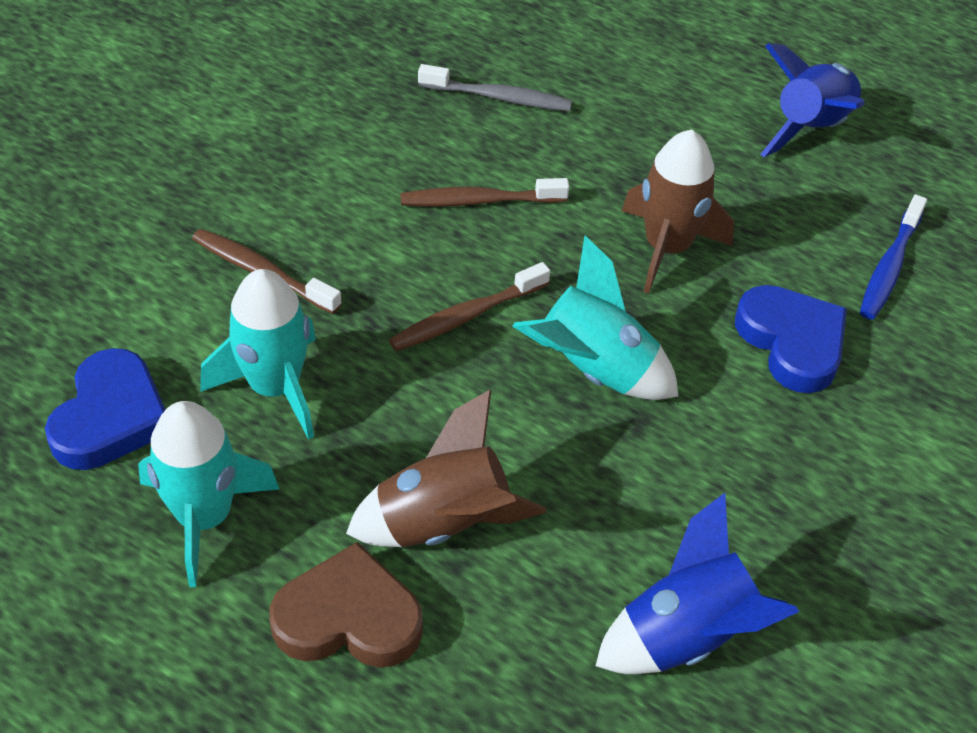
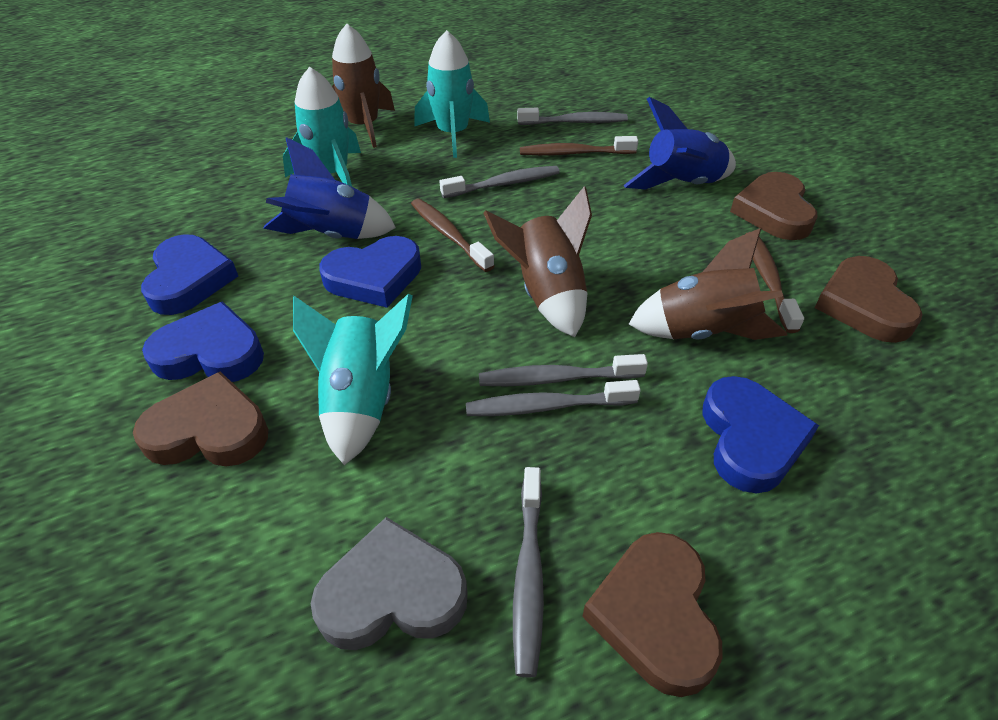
blue heart: [45,348,165,470] [735,285,847,393] = 2 -> [141,234,238,315] [142,302,264,382] [319,236,421,308] [702,376,819,493] = 4
blue toothbrush: [860,195,927,320] = 1 -> none = 0
brown heart: [269,542,423,668] = 1 -> [133,372,268,466] [582,532,722,697] [730,172,818,240] [815,256,923,343] = 4
brown rocket: [346,390,547,547] [622,129,734,294] = 2 -> [332,24,395,148] [483,186,592,337] [629,228,787,340] = 3
grey heart: none = 0 -> [311,517,468,650] = 1
grey toothbrush: [418,64,572,112] = 1 -> [440,166,560,198] [466,380,641,416] [479,354,648,386] [513,467,544,677] [517,108,628,125] = 5

